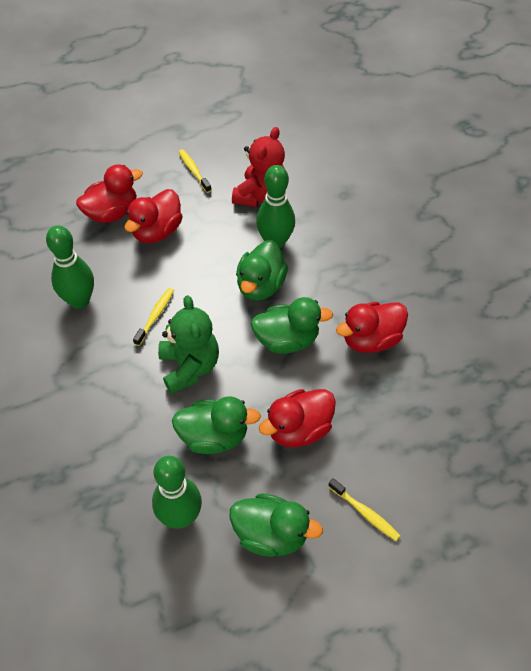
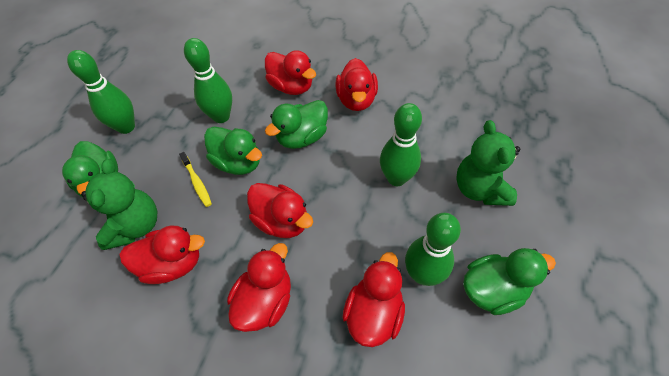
green bowling pin: [46,225,94,309] [152,456,202,529] [256,165,295,248] = 3 -> [67,50,135,134] [184,38,232,123] [380,103,422,186] [405,213,461,286] = 4
green teddy bear: [158,295,219,394] = 1 -> [81,159,157,250] [456,120,520,206] = 2
red duck: [76,164,143,223] [125,189,183,243] [259,389,336,447] [336,302,408,353] = 4 -> [120,226,205,284] [227,243,291,332] [247,183,313,238] [265,50,316,95] [335,58,378,111] [343,252,405,347] = 6
red teddy bear: [232,127,287,207] = 1 -> none = 0
yellow toothbrush: [133,288,174,346] [179,149,212,193] [328,478,401,541] = 3 -> [179,152,212,207] = 1

